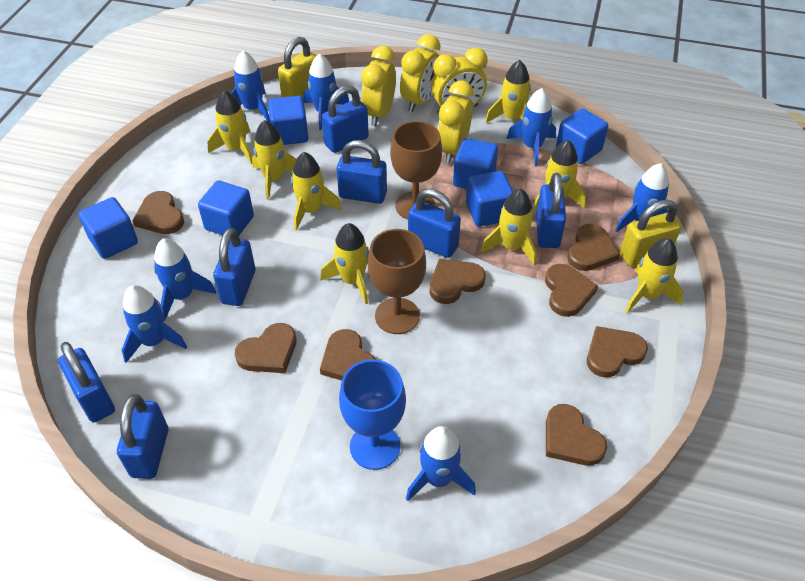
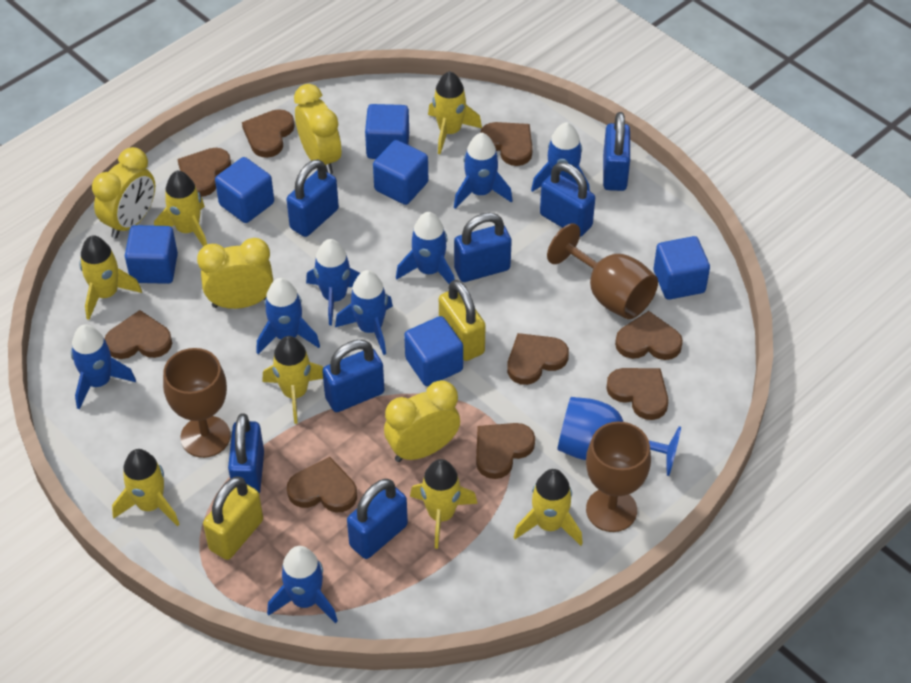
blue rocket: [122,285,187,363] [154,238,216,320] [231,50,270,122] [304,53,349,130] [406,426,476,501] [506,88,556,166] [615,163,669,232] = 7 -> [71,324,136,409] [256,278,320,354] [267,546,338,623] [306,239,360,325] [335,270,393,355] [396,212,455,284] [454,133,513,209] [531,122,590,192] = 8
brown goblet: [368,229,426,334] [390,121,442,220] = 2 -> [163,348,230,458] [547,223,658,319] [586,422,651,532] = 3
brown heart: [132,191,184,234] [235,323,297,373] [320,329,376,380] [430,259,486,304] [545,264,598,317] [546,404,607,466] [567,224,620,271] [587,326,648,378] = 8 -> [105,310,172,359] [177,148,231,197] [242,109,295,158] [287,457,357,512] [476,423,535,479] [480,122,533,166] [507,333,569,385] [606,368,668,420] [615,311,683,360] = 9
yellow rocket: [207,90,252,164] [252,120,297,200] [291,152,342,231] [320,223,369,304] [481,189,536,265] [485,60,531,123] [533,140,586,211] [625,238,684,313] = 8 -> [79,236,142,320] [112,449,180,527] [154,171,207,247] [262,336,324,424] [410,459,477,549] [428,71,482,154] [514,469,583,546] = 7

